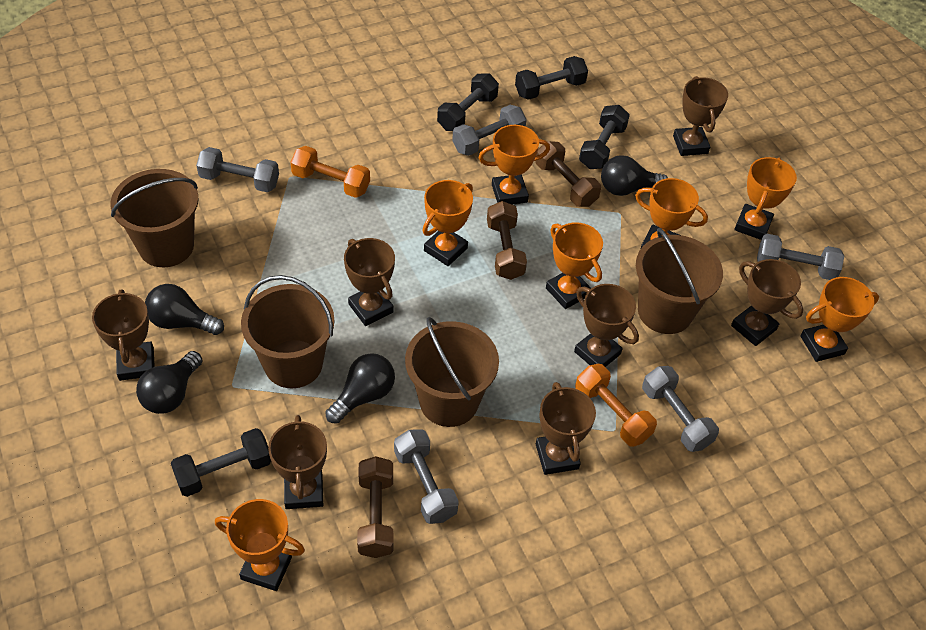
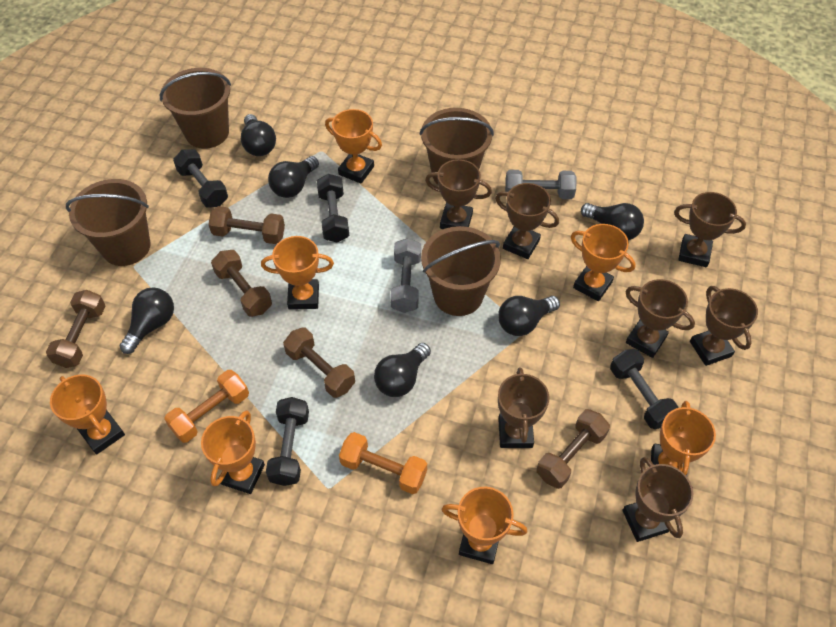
black light bulb: [136,351,203,414] [145,284,224,335] [325,353,395,424] [601,155,668,196] = 4 -> [120,287,174,354] [241,114,276,156] [268,156,319,198] [374,343,431,397] [498,296,560,336] [581,203,644,240] = 6
brown dumbbell: [357,456,393,558] [487,201,527,280] [535,141,601,207] = 3 -> [46,290,106,368] [208,206,285,244] [211,250,272,317] [283,328,355,398] [536,409,610,489] = 5
grey dumbbell: [196,147,279,192] [394,429,459,524] [452,105,527,156] [642,366,719,452] [757,234,844,280] = 5 -> [390,238,421,313] [505,170,576,199] = 2

